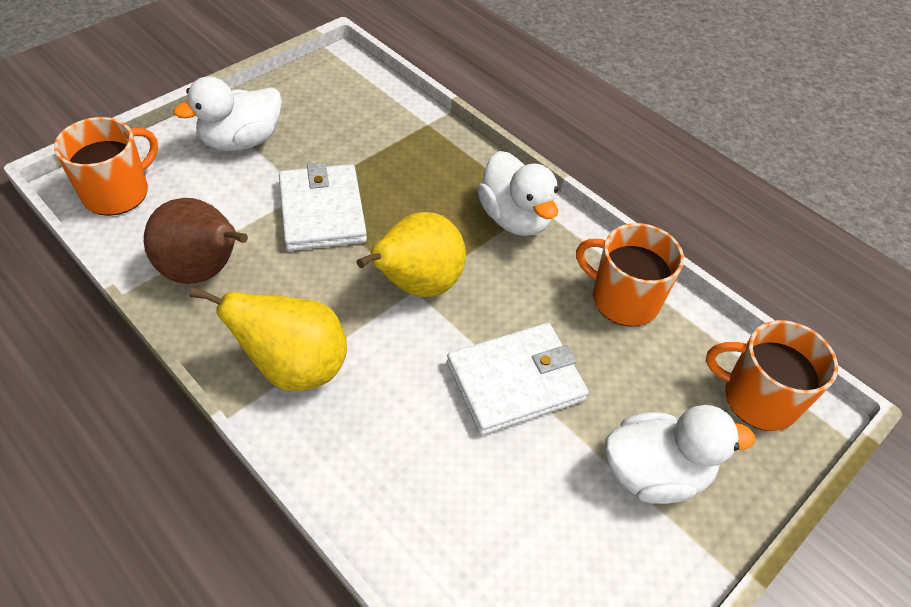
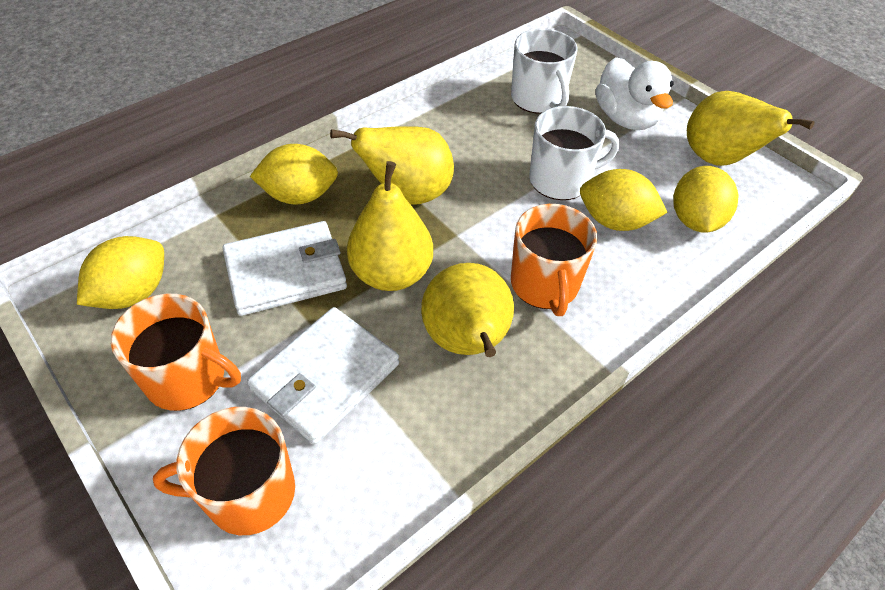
brown pear: [144,198,248,284] = 1 -> none = 0
white duck: [174,76,282,151] [478,151,558,236] [605,405,755,504] = 3 -> [595,57,674,130] = 1
white mug: none = 0 -> [511,29,578,114] [529,106,620,200] = 2
yellow lemon: none = 0 -> [77,236,164,309] [250,144,338,204] [580,169,668,231] [673,166,738,233] = 4
yellow pear: [189,287,347,391] [357,212,466,297] = 2 -> [330,127,454,205] [347,161,433,291] [421,263,514,357] [687,91,815,166] = 4

